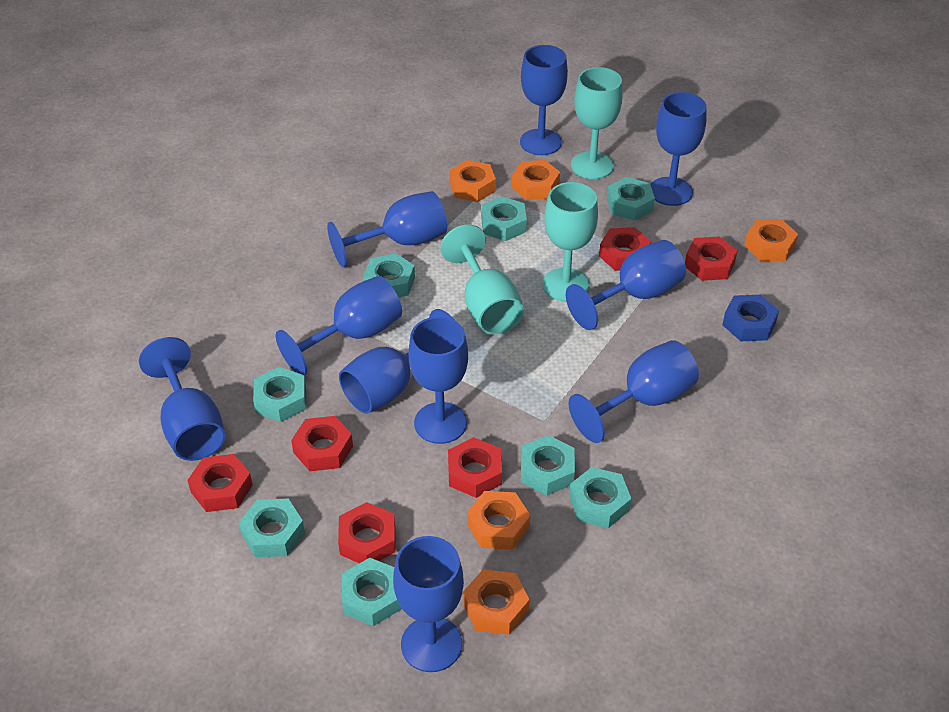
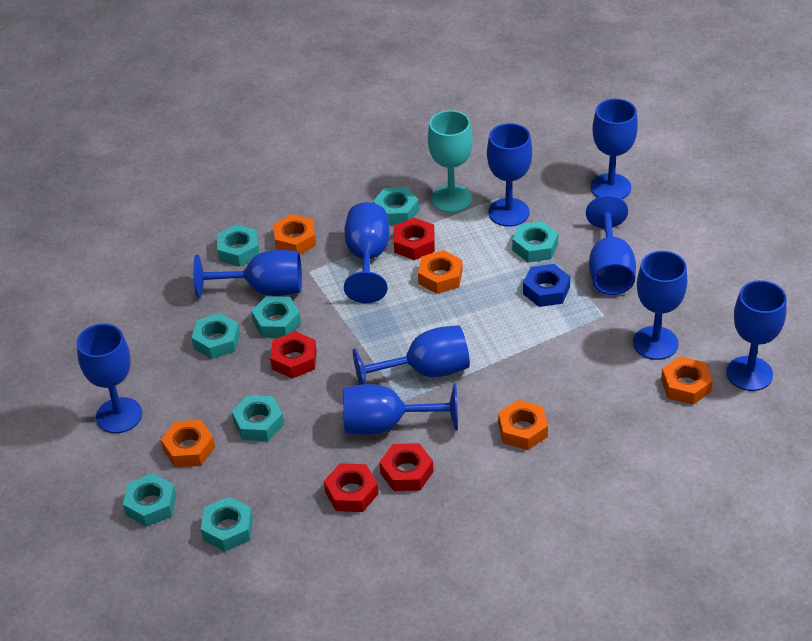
red nut: [187,454,253,512] [291,416,353,471] [338,502,396,563] [448,437,502,498] [599,227,651,271] [685,236,738,281] = 6 -> [270,331,317,379] [324,463,378,512] [379,443,433,491] [394,218,435,260] = 4
turquoise goblet: [440,224,524,334] [542,182,598,302] [571,67,623,179] = 3 -> [428,110,473,213] = 1

